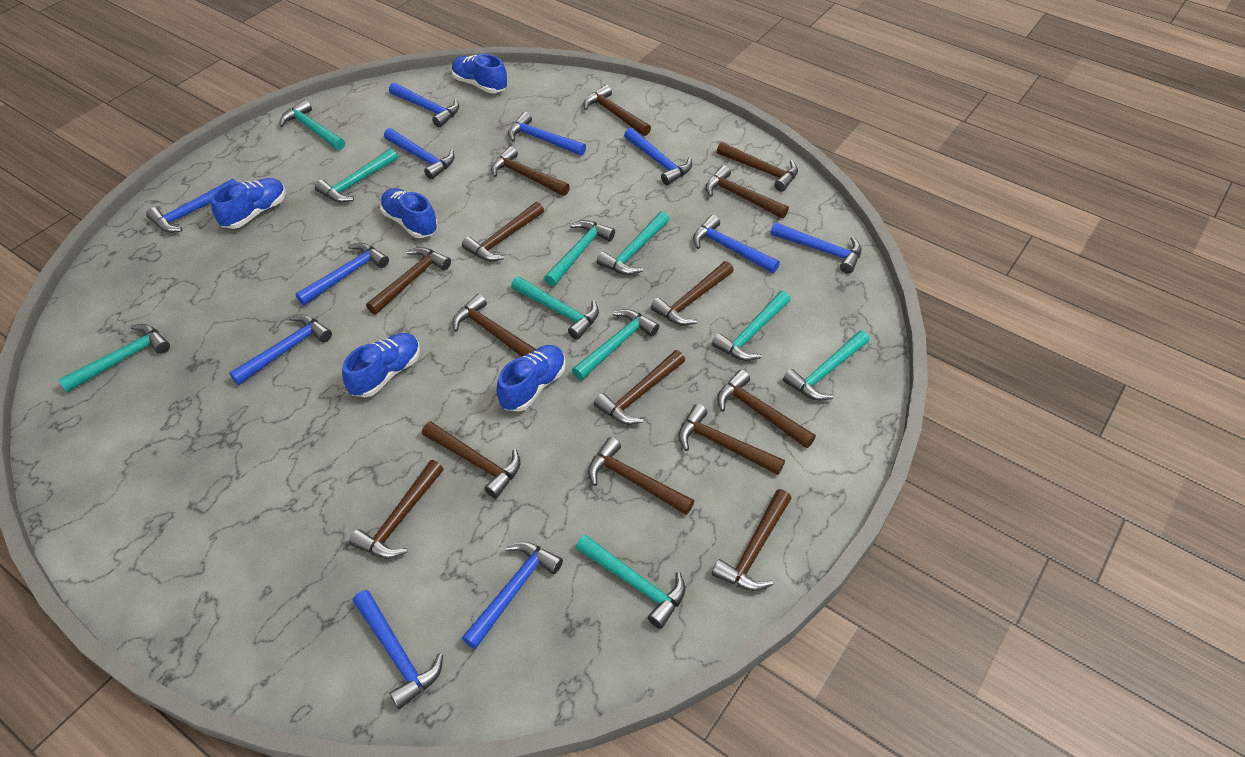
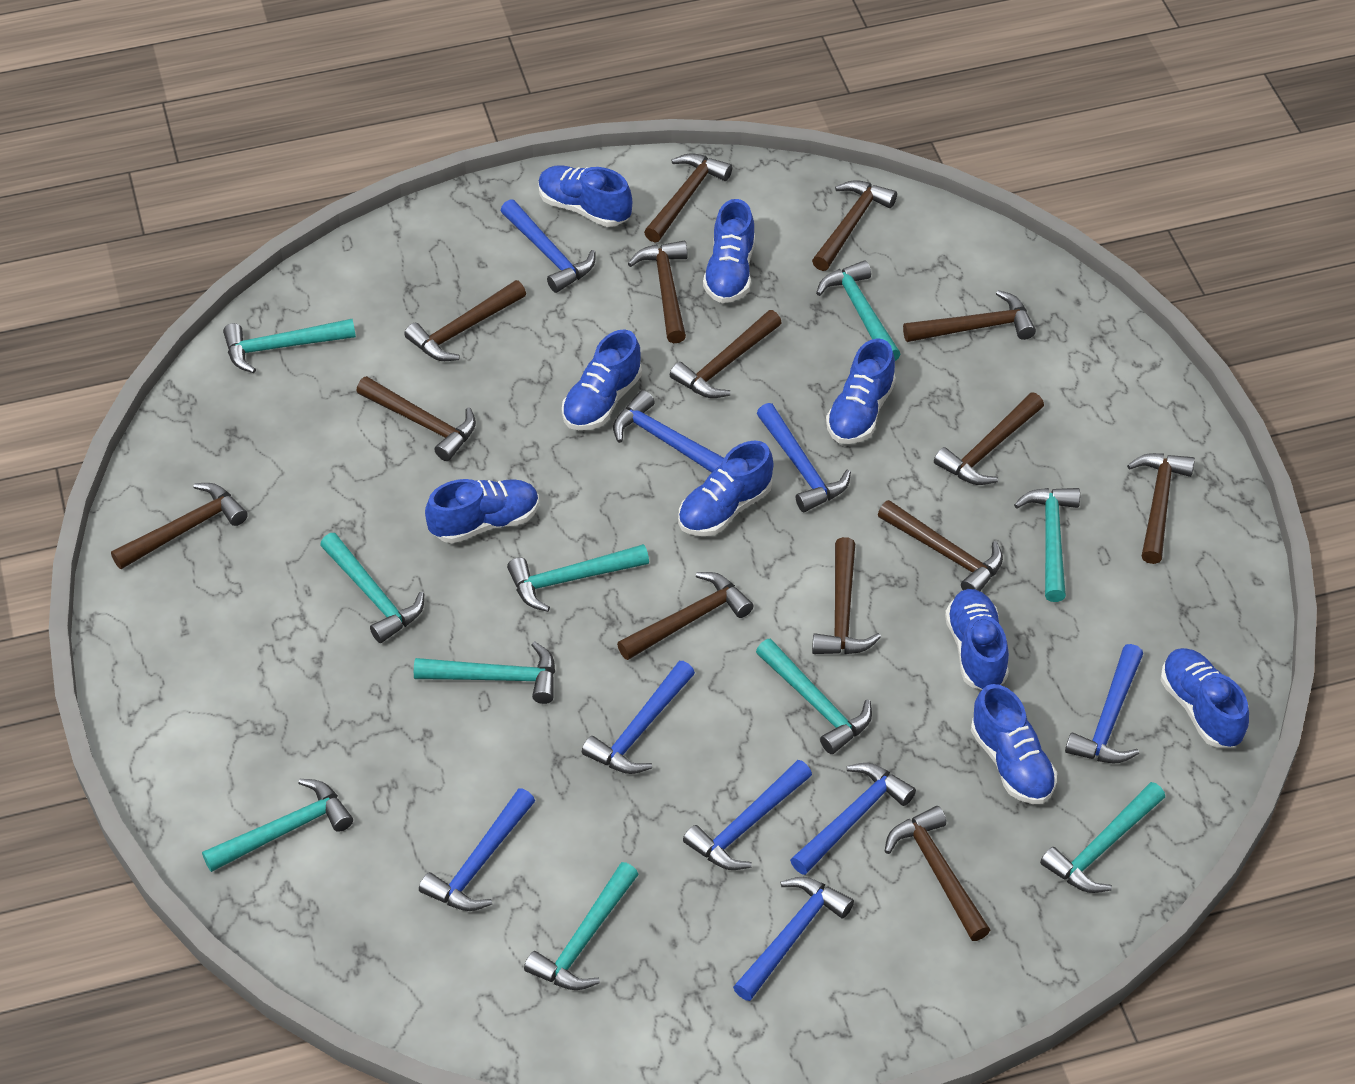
blue hammer: [146,178,236,233] [229,314,332,385] [295,243,389,305] [353,590,443,709] [384,128,455,180] [389,83,459,127] [462,542,563,649] [508,112,586,156] [624,128,692,185] [693,215,780,273] [770,222,862,274] = 11 -> [419,788,535,911] [501,199,595,293] [582,661,695,774] [613,390,724,472] [683,760,812,870] [733,877,854,1001] [757,403,851,512] [790,763,916,875] [1065,644,1143,763] = 9
blue shoe: [211,178,286,229] [342,333,420,397] [380,188,438,238] [451,54,507,93] [497,345,566,412] = 5 -> [425,479,539,543] [538,165,632,227] [562,329,642,430] [678,440,773,536] [703,199,755,303] [826,338,896,444] [945,589,1009,690] [971,684,1057,804] [1161,648,1249,747] = 9
brown hammer: [349,460,444,559] [366,247,451,315] [422,421,520,498] [452,294,536,357] [462,202,544,261] [491,146,570,196] [583,85,651,136] [588,437,694,515] [594,350,685,425] [651,261,734,325] [678,404,785,475] [705,165,789,218] [712,489,792,591] [717,142,798,192] [717,370,816,448] = 15 -> [111,483,248,569] [356,376,476,461] [404,280,526,361] [617,572,753,660] [628,241,688,343] [644,154,732,242] [670,310,782,398] [812,180,897,271] [812,537,881,654] [878,500,1003,591] [885,806,990,941] [903,290,1036,342] [934,393,1044,485] [1127,453,1195,564] = 14

